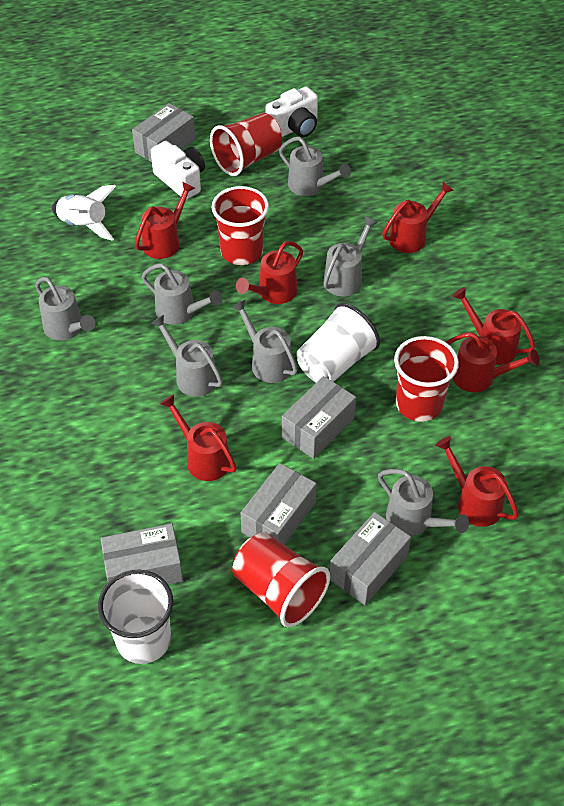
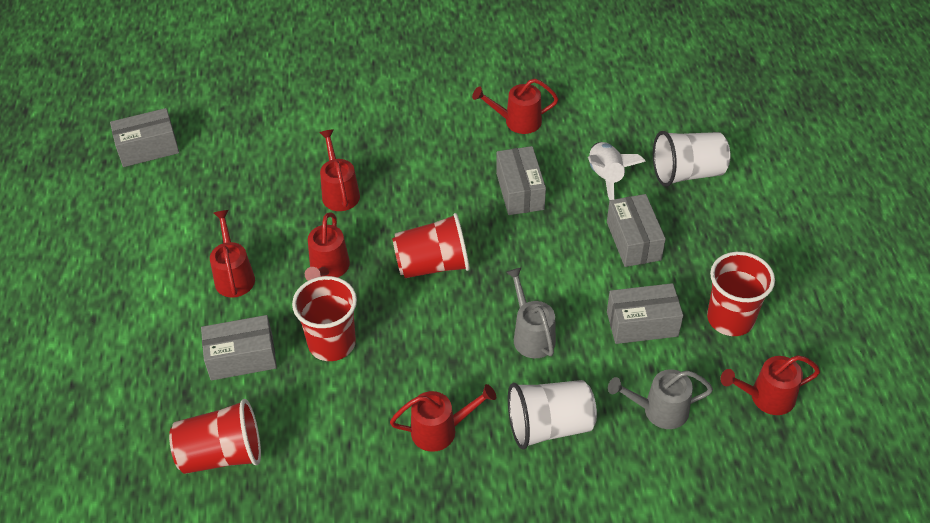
grey watering can: [35,277,95,340] [142,263,222,325] [150,315,223,396] [232,300,298,383] [279,137,351,196] [324,216,378,296] [378,469,469,536] = 7 -> [506,267,556,358] [608,369,713,429] = 2
red watering can: [135,182,195,259] [160,394,237,481] [236,241,303,304] [382,182,454,253] [435,436,519,527] [446,332,540,392] [452,287,535,365] = 7 -> [210,210,255,298] [305,212,350,281] [319,129,360,211] [390,384,496,452] [472,79,558,134] [720,355,820,415] = 6
white camera: [151,141,205,199] [265,86,318,138] = 2 -> none = 0

